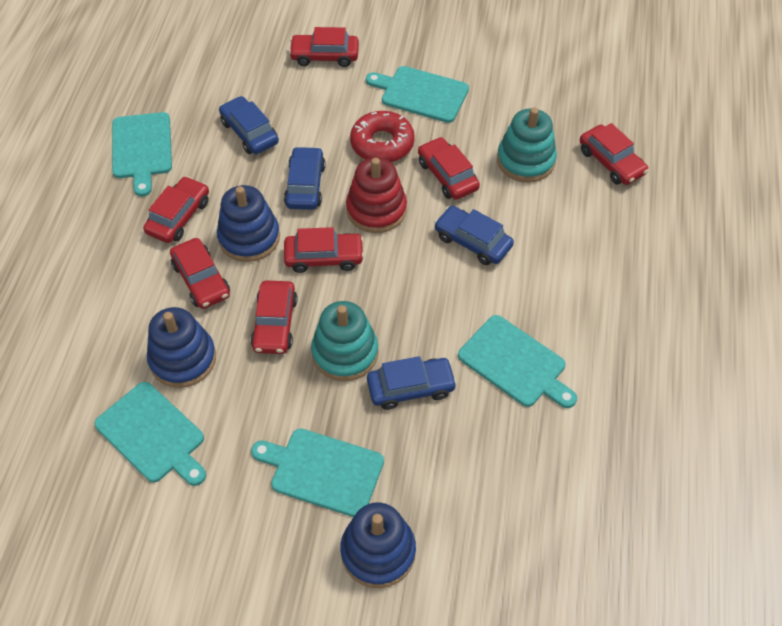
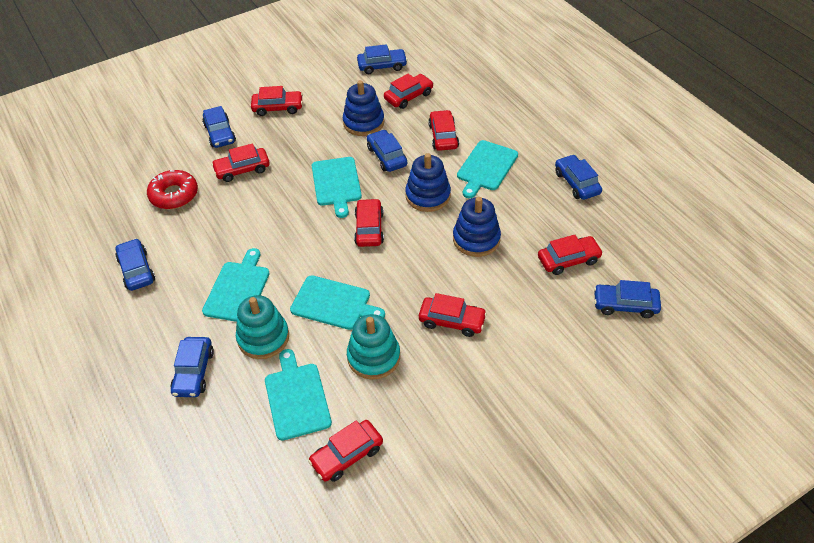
blue car: [219,96,279,154] [284,146,326,210] [367,356,457,410] [434,206,514,265] = 4 -> [115,238,155,291] [170,337,214,397] [202,106,236,148] [357,44,408,74] [367,130,407,172] [555,155,602,200] [594,280,661,318] = 7
red car: [143,176,209,243] [170,238,230,309] [251,281,298,354] [284,227,364,273] [289,27,359,67] [418,137,480,200] [580,123,649,185] = 7 -> [211,143,270,182] [251,86,303,116] [308,420,383,482] [354,199,384,247] [384,74,434,109] [419,293,487,337] [428,110,459,151] [538,235,603,275] = 8
red stacking toy: [346,157,407,233] = 1 -> none = 0

